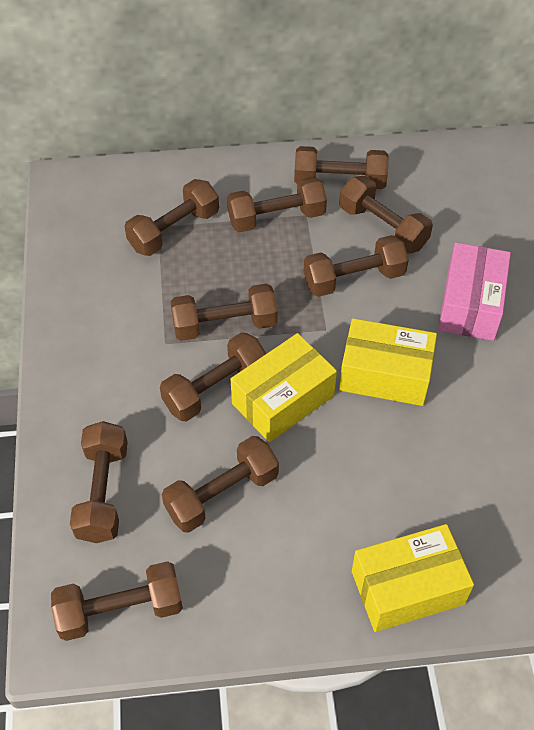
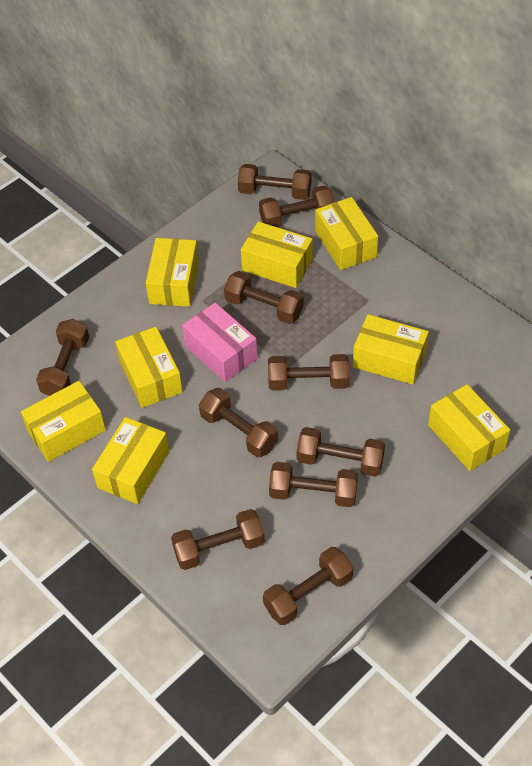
yellow box: [231,333,337,442] [339,318,437,406] [352,524,474,632] = 3 -> [21,381,106,462] [92,417,169,504] [115,327,183,408] [146,238,199,307] [241,222,313,288] [315,197,378,270] [353,314,429,384] [428,384,510,471] = 8

